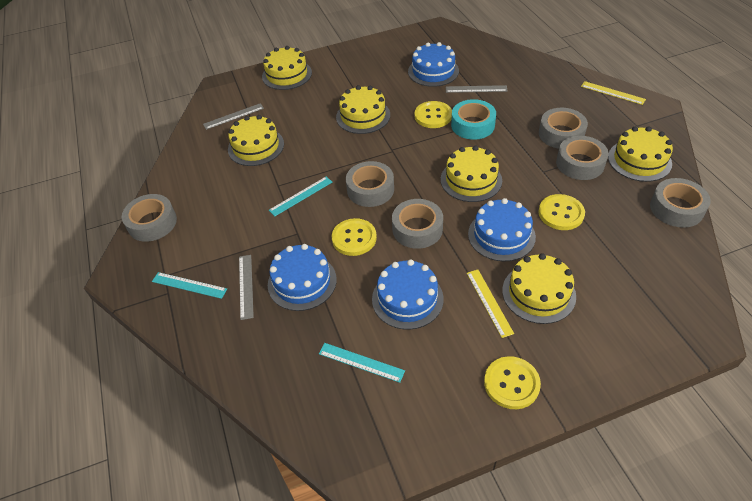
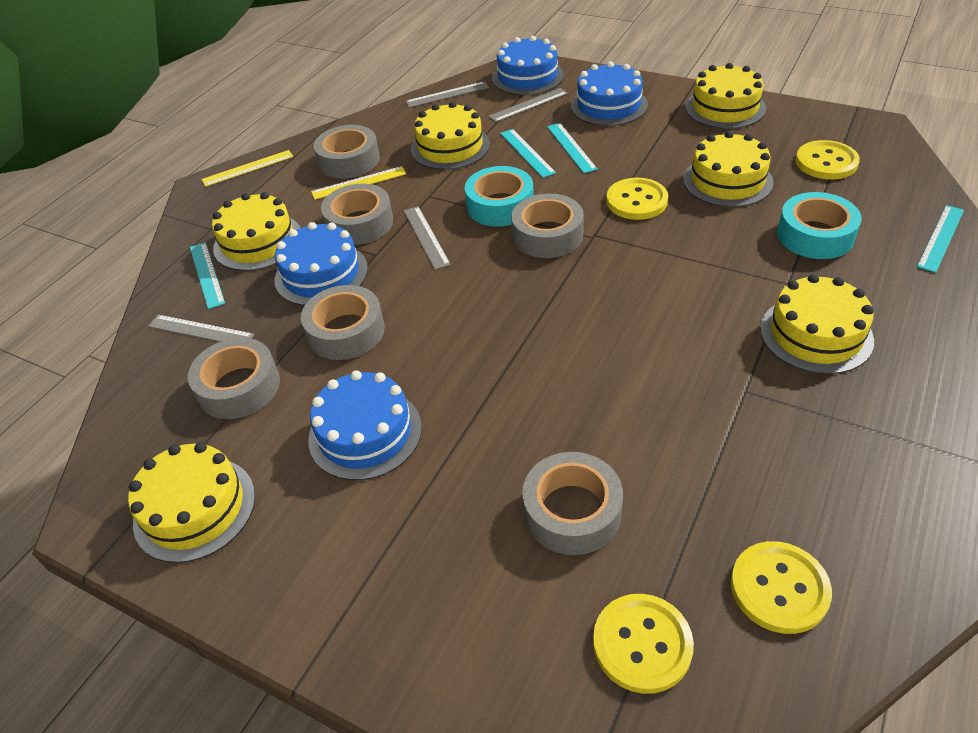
grey ruler: [203,103,264,130] [239,255,254,320] [446,85,508,93] = 3 -> [148,315,254,342] [404,206,451,270] [406,81,489,108] [489,88,568,122] = 4
turquoise ruler: [152,272,227,299] [269,177,332,216] [319,343,405,383] = 3 -> [190,242,225,309] [500,129,556,178] [547,123,598,173] [917,205,964,273] = 4
turquoise tape: [451,99,496,140] = 1 -> [465,166,534,227] [777,192,862,259] = 2

